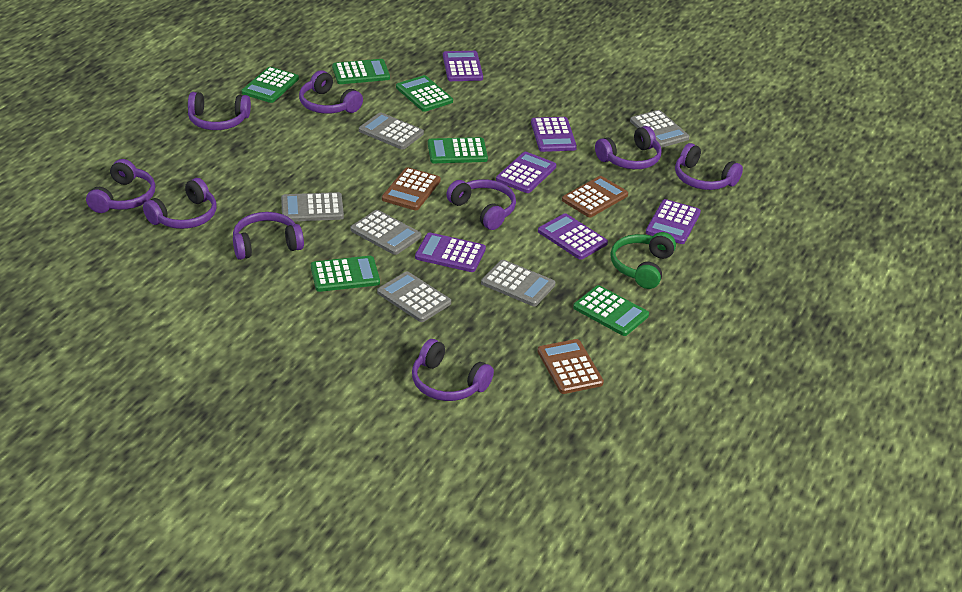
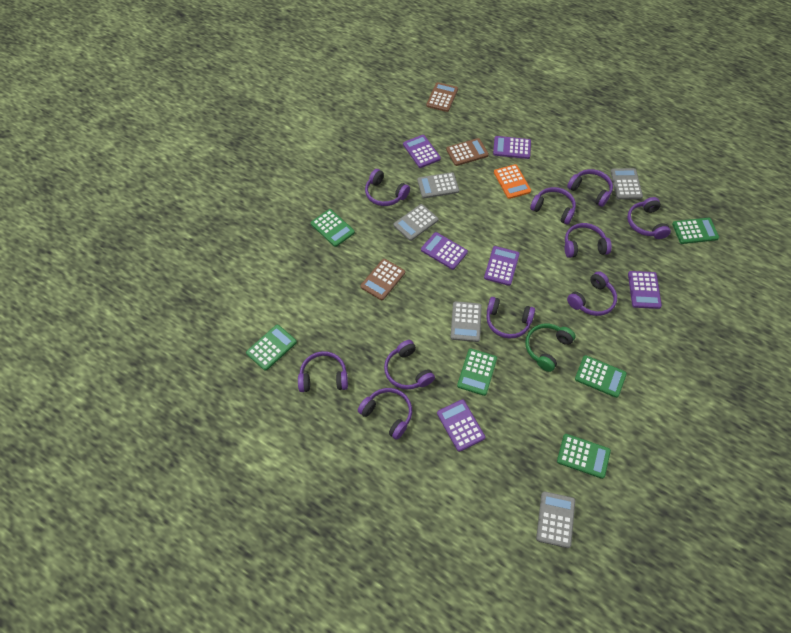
grey calculator: [281,192,344,221] [350,210,422,255] [359,112,424,150] [377,271,451,322] [481,260,555,306] [630,110,689,148] = 6 -> [394,204,439,241] [417,172,459,198] [451,301,482,342] [536,491,575,548] [610,168,643,199] = 5
orange calculator: none = 0 -> [494,164,531,199] = 1
purple headphones: [86,159,155,213] [143,178,217,229] [188,92,251,130] [233,212,304,260] [299,70,363,114] [412,339,494,401] [446,179,516,230] [595,126,661,169] [675,143,743,190] = 9 -> [298,351,348,392] [358,388,412,440] [365,169,410,206] [384,340,435,390] [486,297,535,339] [530,187,576,225] [565,223,612,258] [567,169,613,207] [567,271,617,316] [627,197,671,239] = 10

